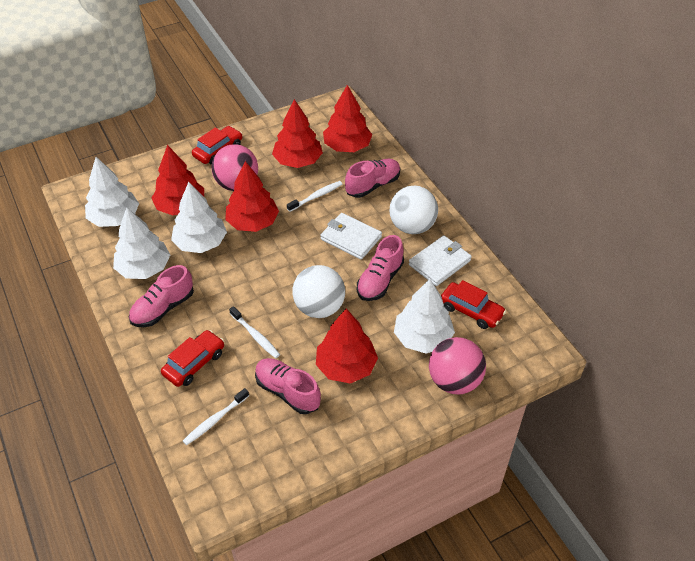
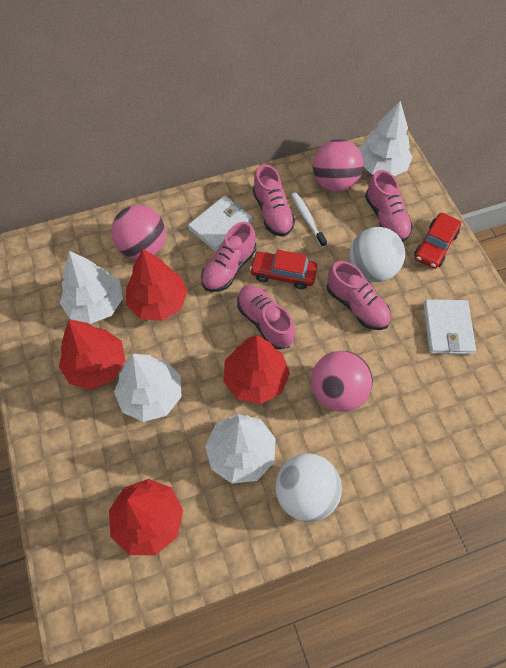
pink ball: [211,144,258,191] [429,337,486,394] = 2 -> [111,205,166,259] [311,351,373,412] [313,139,364,192] = 3
pink shoe: [129,265,194,327] [255,358,321,414] [345,159,401,198] [357,235,404,301] = 4 -> [201,222,256,292] [237,285,295,350] [253,164,295,236] [327,261,391,330] [365,170,413,242] = 5
red car: [161,330,224,387] [192,126,242,165] [441,280,506,329] = 3 -> [250,250,317,289] [414,213,461,269] = 2
red tree: [152,145,204,215] [225,161,279,232] [272,99,323,168] [316,309,378,384] [323,85,372,152] = 5 -> [59,320,125,390] [109,479,183,555] [126,249,188,321] [223,335,290,404] = 4
white toothbrush: [183,388,249,445] [229,306,280,358] [287,181,342,212] = 3 -> [291,192,327,247] = 1

